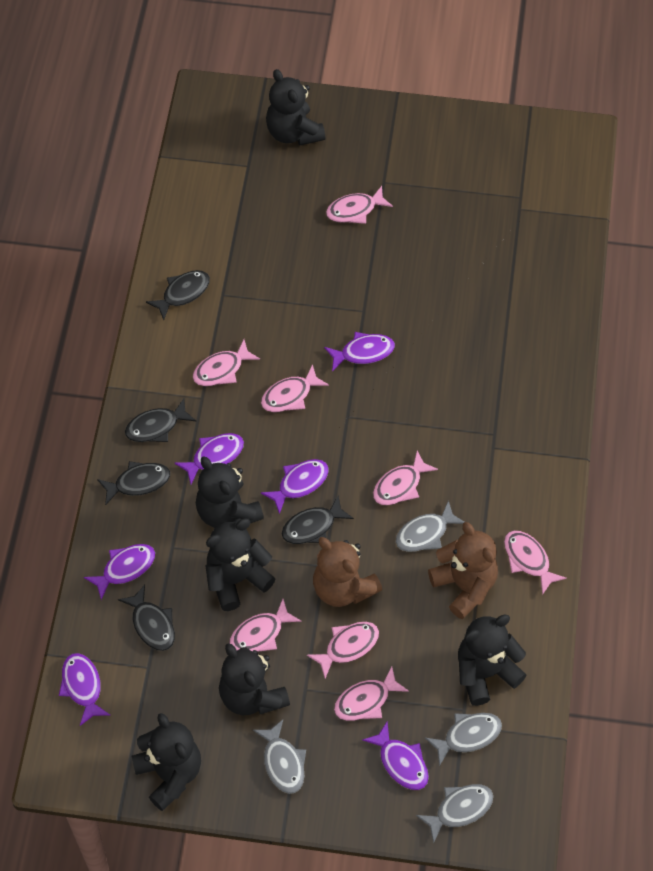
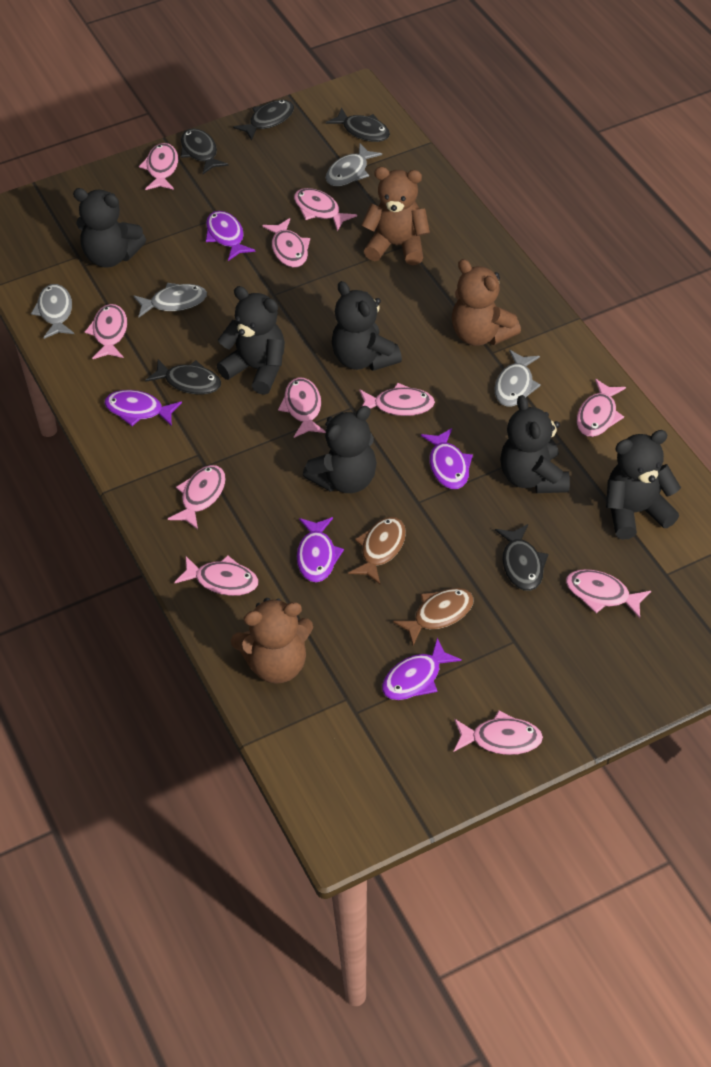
brown fish: none = 0 -> [348,517,406,584] [393,588,474,645] = 2
brown teddy bear: [313,537,382,607] [428,522,498,619] = 2 -> [231,598,313,684] [361,167,430,265] [452,259,521,346] = 3
pink fish: [193,340,260,386] [229,599,301,652] [261,364,329,412] [307,622,379,678] [326,186,393,224] [334,666,409,721] [373,451,438,505] [504,531,567,595] = 8 -> [85,304,127,359] [139,143,178,190] [168,465,226,530] [174,555,258,596] [262,218,310,267] [278,377,326,438] [294,188,357,231] [359,383,435,416] [454,710,543,755] [566,569,651,618] [577,379,626,437] = 11
purple fish: [59,653,111,726] [84,544,155,600] [175,433,244,484] [261,459,328,514] [324,332,395,371] [362,722,429,790] = 6 -> [104,390,182,426] [206,211,256,261] [297,517,344,582] [382,638,462,700] [421,428,473,489] = 5

